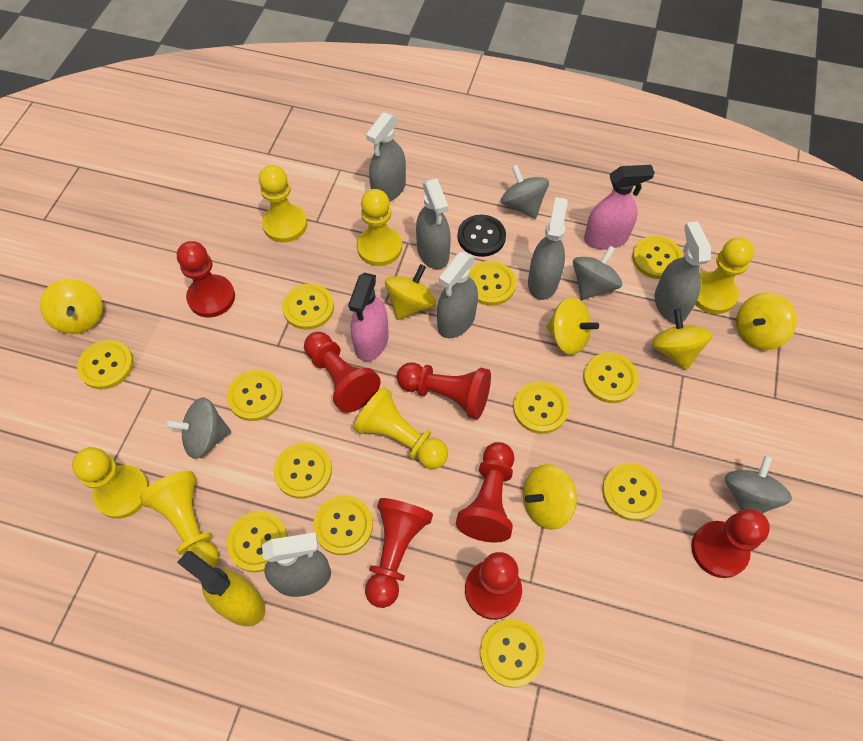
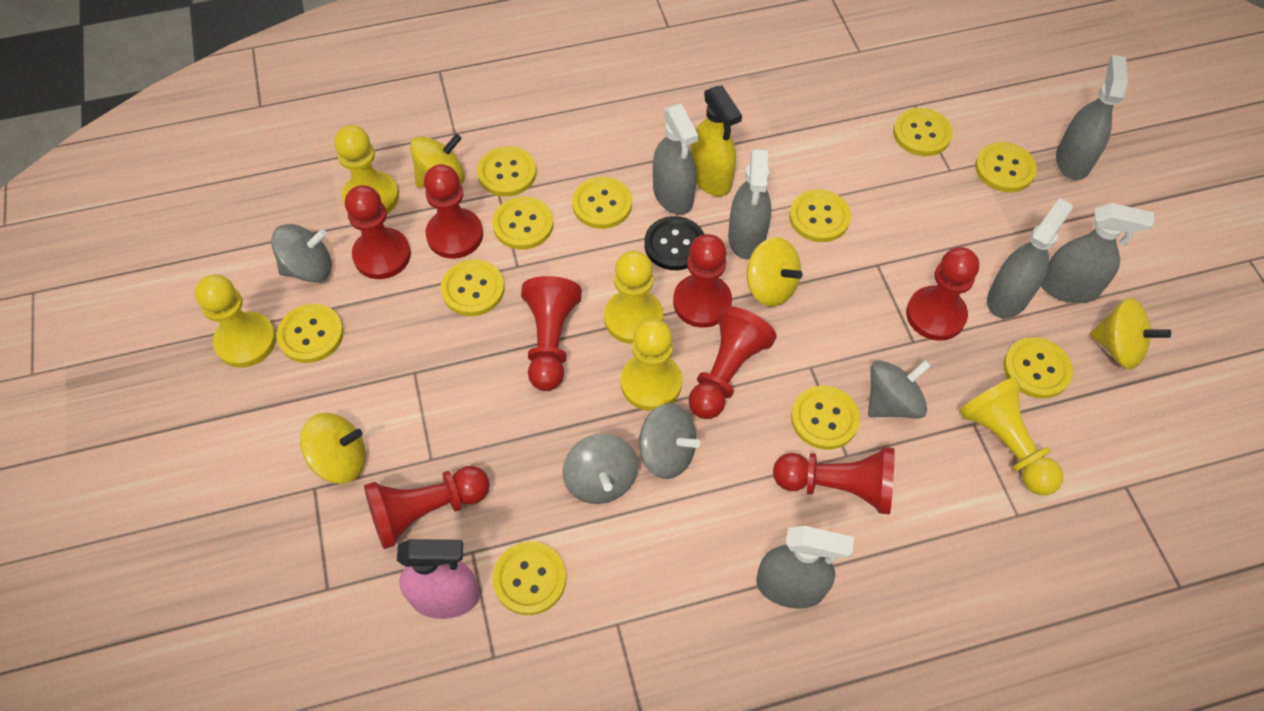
pink spray bottle: [348,273,389,361] [584,165,655,250] = 2 -> [397,539,480,619] = 1
red pawn: [177,241,235,318] [304,332,380,413] [365,498,433,608] [397,362,491,420] [456,442,515,543] [465,552,522,620] [691,509,770,578] = 7 -> [345,185,411,279] [364,466,490,549] [424,164,483,259] [521,276,582,391] [673,234,732,328] [688,306,777,419] [773,447,895,514] [906,247,979,341] = 8
yellow button: [77,340,134,389] [227,370,282,421] [227,511,288,572] [274,443,332,499] [282,283,334,330] [313,496,373,555] [469,261,516,306] [480,619,545,688] [513,382,569,434] [583,353,638,403] [602,463,662,521] [632,236,683,279] = 12 -> [277,304,344,363] [441,259,505,316] [477,146,536,197] [492,196,553,250] [492,542,566,615] [572,177,632,229] [789,189,851,242] [791,386,860,450] [893,108,953,156] [975,142,1037,192] [1003,337,1073,399] = 11
yellow pawn: [72,447,150,519] [140,471,219,568] [259,165,307,243] [353,387,448,469] [357,189,402,266] [695,238,754,314] = 6 -> [195,274,276,368] [334,125,399,214] [604,251,663,344] [621,318,682,411] [959,377,1063,495] = 5
yellow spinning top: [40,279,103,334] [385,264,436,320] [523,464,577,530] [546,297,599,355] [652,309,712,370] [736,293,797,350] = 6 -> [300,413,366,484] [410,134,465,187] [747,237,803,307] [1090,298,1171,370] = 4

